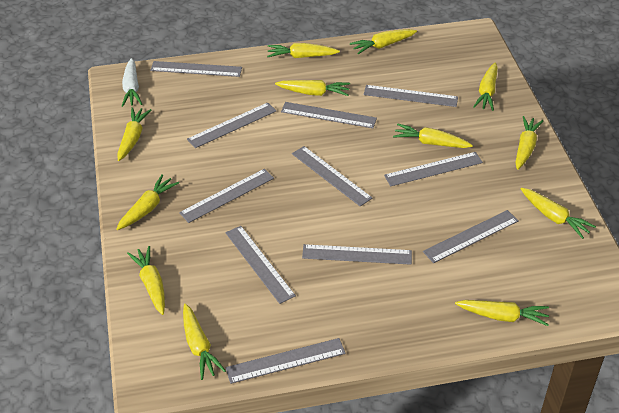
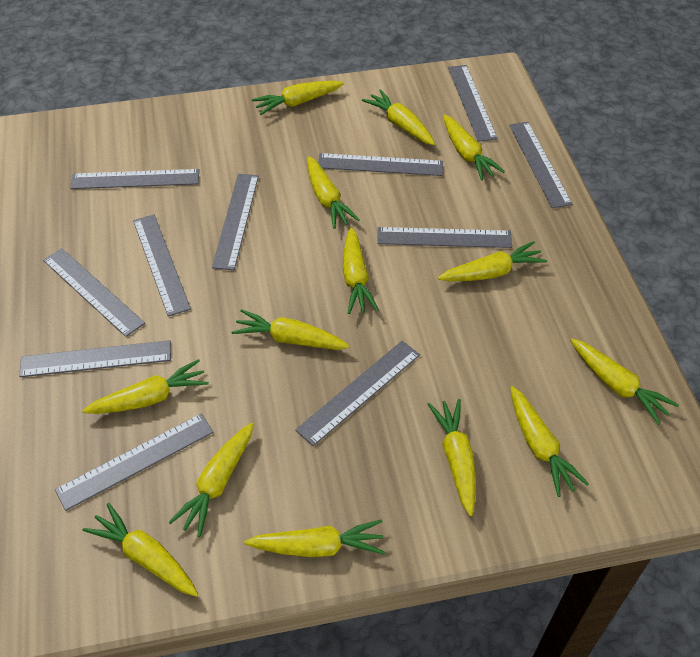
white carrot: [122,58,142,107] = 1 -> none = 0
yellow carrot: [116,174,179,230] [117,107,151,161] [127,246,165,315] [183,304,226,380] [267,43,340,58] [275,80,350,96] [350,29,417,54] [393,123,473,148] [455,300,549,326] [473,63,498,111] [515,116,544,170] [521,187,596,239] = 12 -> [82,359,209,414] [83,503,198,597] [169,423,254,537] [231,309,350,350] [244,519,385,557] [252,81,344,115] [307,156,360,229] [343,227,379,314] [362,89,435,145] [428,399,476,516] [438,241,547,281] [443,114,505,180] [510,386,589,497] [570,338,679,425] = 14

